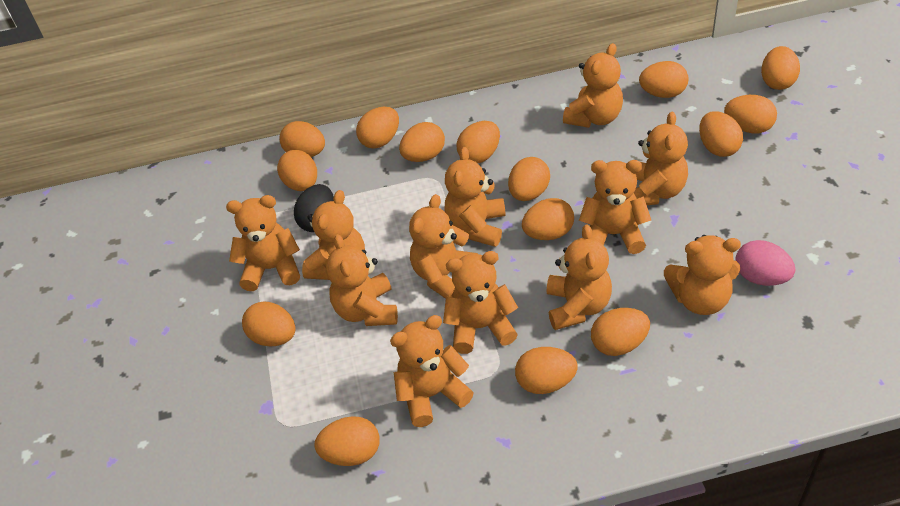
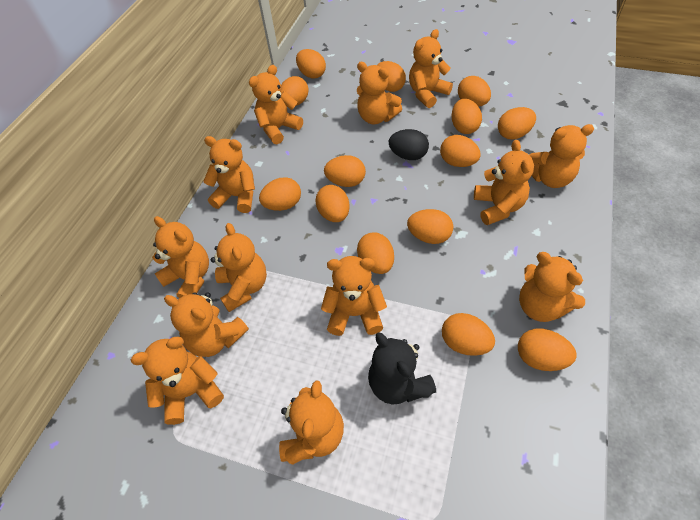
black teddy bear: none = 0 -> [368,332,436,405] = 1
orange egg: [242,301,296,347] [277,150,317,191] [279,121,325,157] [314,416,380,466] [356,107,399,149] [399,122,445,162] [456,121,500,163] [508,157,550,201] [515,347,578,394] [522,198,574,240] [591,308,650,356] [639,61,689,98] [699,111,743,157] [724,95,777,133] [761,46,800,90] = 15 -> [259,177,301,211] [281,76,309,106] [296,49,326,79] [315,185,350,222] [324,155,366,187] [357,232,394,274] [377,61,406,92] [407,209,453,244] [440,135,481,167] [442,313,495,356] [452,99,482,134] [458,76,491,107] [498,107,536,139] [518,329,577,371] = 14
orange teddy bear: [226,195,300,291] [302,190,365,280] [326,234,398,326] [390,315,474,427] [409,194,478,299] [443,251,518,354] [444,147,506,247] [546,224,612,330] [563,43,623,128] [579,160,651,254] [634,112,688,205] [664,235,741,315] = 12 -> [131,337,224,425] [152,216,209,298] [164,292,249,357] [203,136,255,213] [211,223,267,312] [249,65,303,144] [279,380,344,465] [321,256,387,336] [357,62,402,124] [409,29,453,108] [474,140,534,225] [519,252,585,322] [529,124,594,188] = 13
pink egg: [735,240,795,286] = 1 -> none = 0

